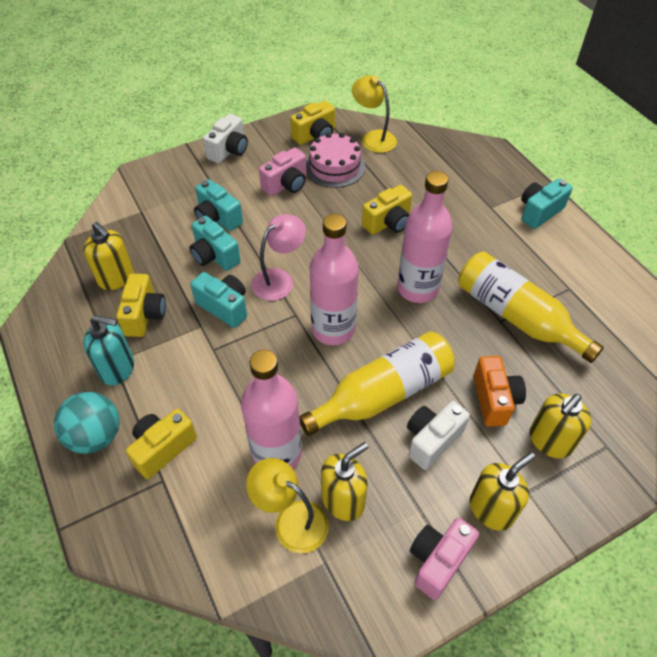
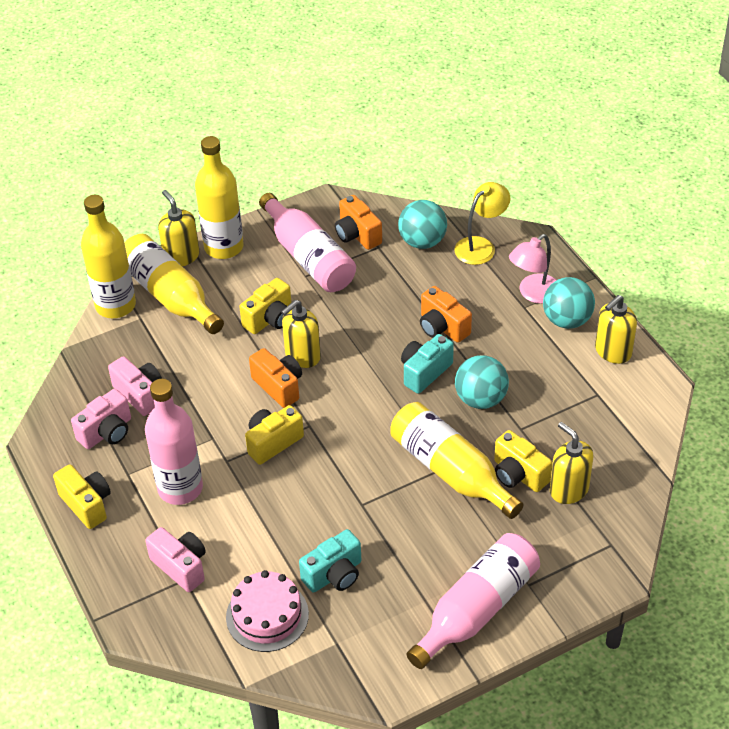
orange camera: [474,356,526,427] = 1 -> [249,348,302,408] [335,195,382,250] [420,286,472,343] = 3
pink camera: [259,147,306,196] [410,518,479,600] = 2 -> [71,389,131,449] [108,356,162,416] [145,527,206,592] = 3
turquoise ball: [54,392,119,454] = 1 -> [398,200,447,249] [455,355,509,409] [543,277,595,329] = 3
turquoise camera: [189,216,241,271] [190,272,247,328] [194,179,243,231] [521,178,573,229] = 4 -> [299,529,361,593] [401,334,454,394] = 2
turquoise soap dispenser: [83,315,134,386] = 1 -> none = 0
white camera: [203,114,248,163] [407,401,470,470] = 2 -> none = 0
yellow bottle: [299,331,455,436] [458,252,604,363] = 2 -> [81,195,136,318] [124,234,224,334] [195,136,244,259] [390,402,524,519] = 4
yellow lamp: [246,458,329,553] [352,75,397,153] = 2 -> [454,182,510,265] = 1

